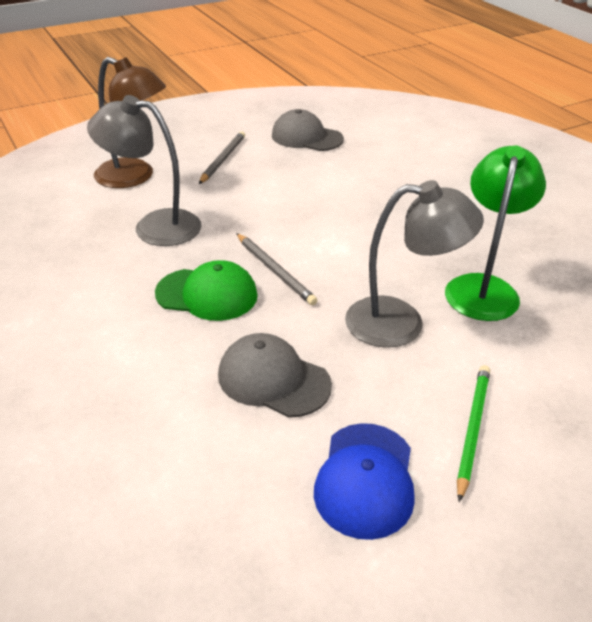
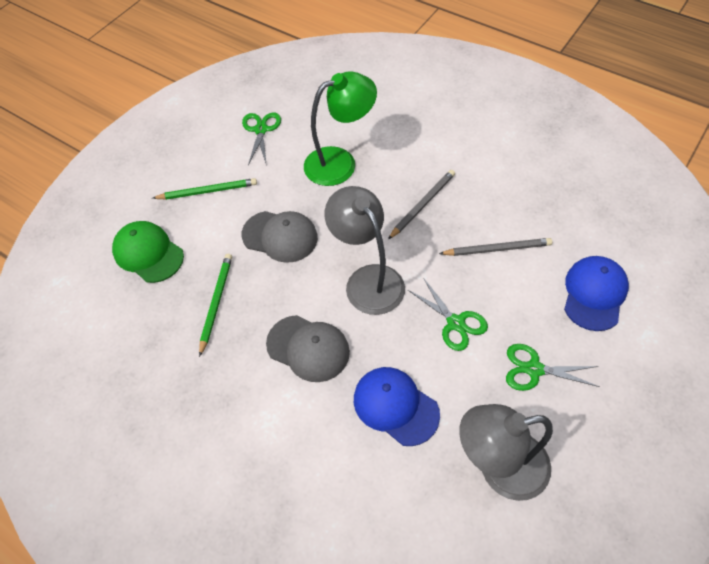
blue cap: [314,423,415,540] = 1 -> [354,367,440,446] [564,256,629,331] = 2
brown lamp: [94,57,166,188] = 1 -> none = 0
green pencil: [457,365,490,502] = 1 -> [152,178,257,200] [199,254,232,357] = 2
green scissors: none = 0 -> [242,113,281,166] [408,278,488,351] [506,344,600,391] = 3

